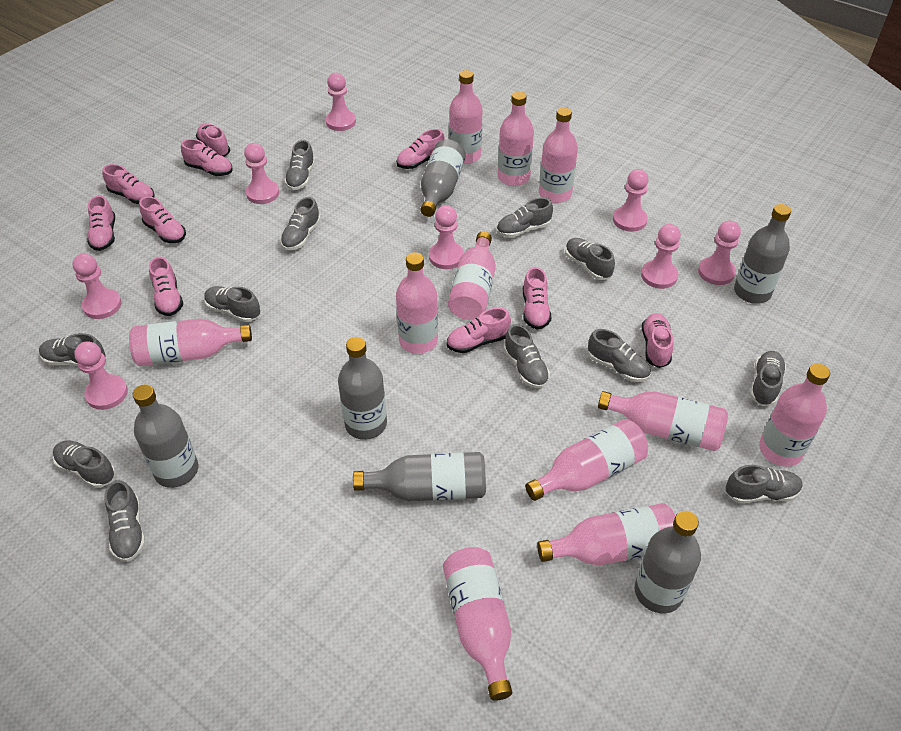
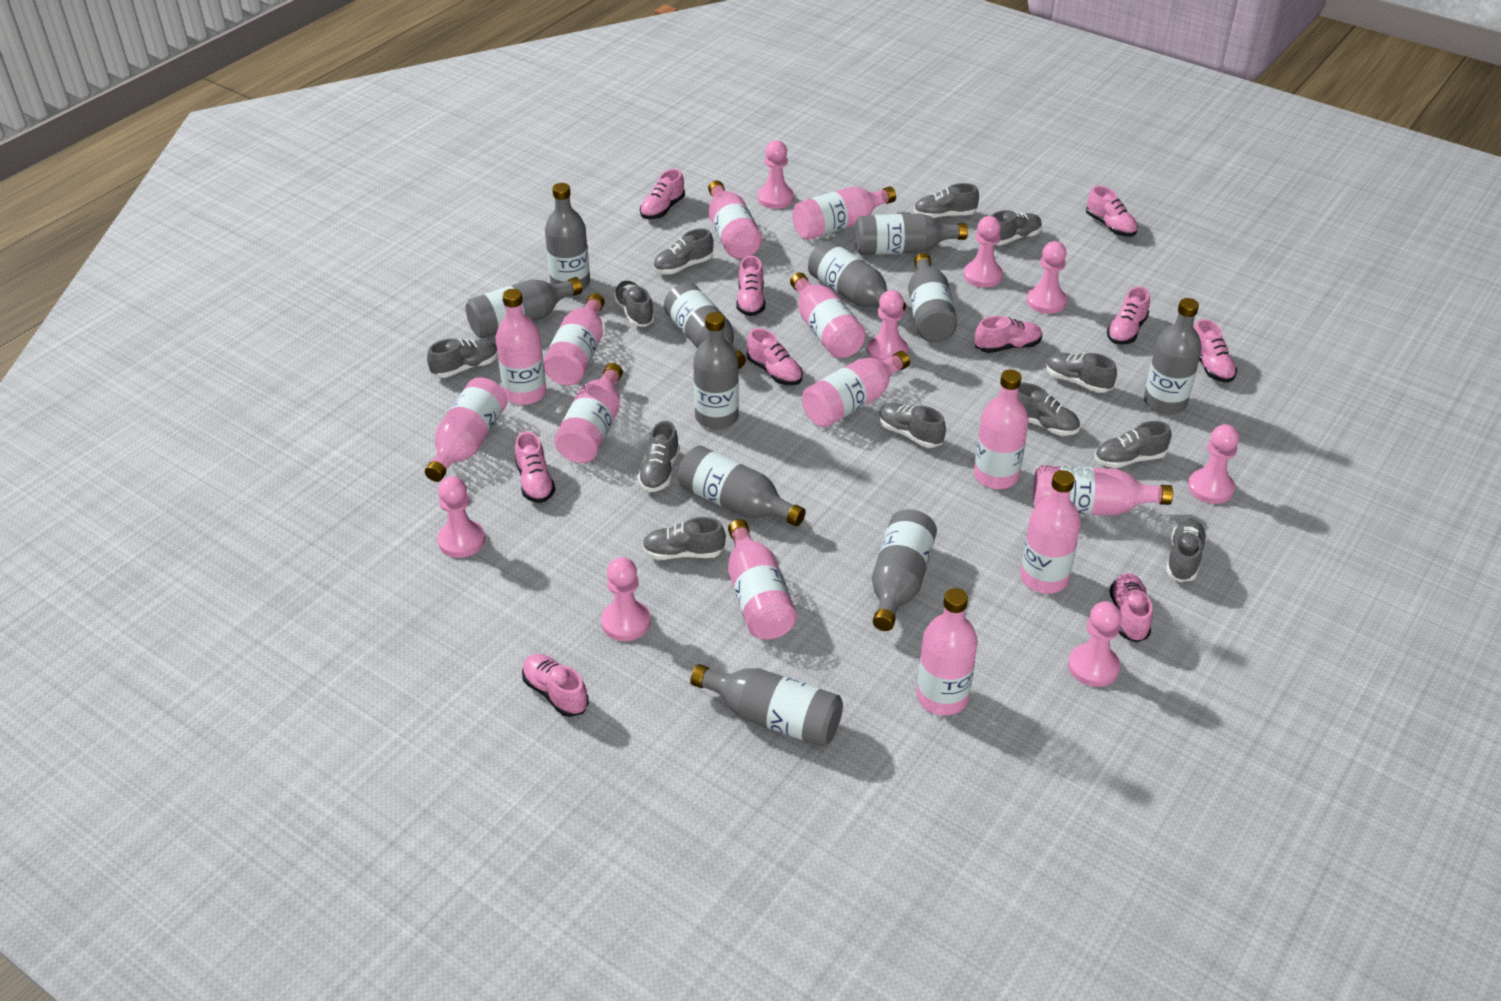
grey bottle: [133,384,198,488] [338,337,387,440] [353,452,486,501] [421,139,466,217] [635,511,701,613] [734,204,791,304] = 6 -> [465,277,582,339] [545,183,590,291] [664,282,746,369] [678,445,806,526] [690,664,843,747] [693,312,739,429] [808,241,906,311] [855,213,968,255] [872,509,937,631] [908,253,958,342] [1144,298,1202,415] = 11
pink bottle: [129,319,252,366] [396,252,438,353] [443,547,512,701] [448,231,496,320] [449,70,483,164] [498,91,534,186] [525,419,648,501] [537,503,676,565] [539,107,578,203] [598,391,728,451] [759,363,830,467] = 11 -> [425,377,508,482] [496,289,546,405] [543,293,605,385] [554,363,623,463] [708,180,762,259] [728,519,797,639] [790,272,866,358] [792,187,896,240] [802,351,910,427] [917,588,978,716] [974,370,1029,489] [1020,470,1081,594] [1033,465,1173,516] = 13

